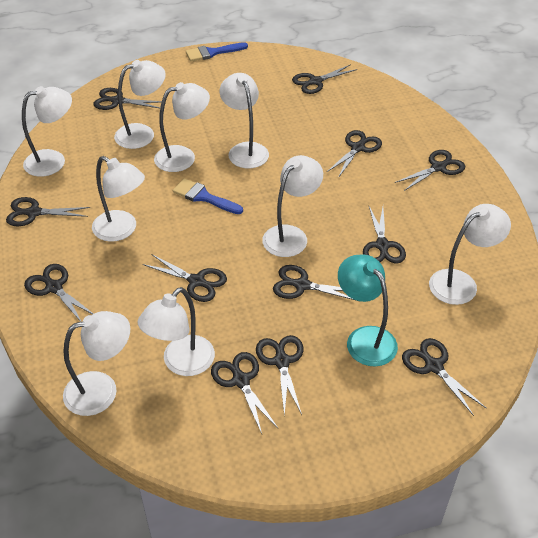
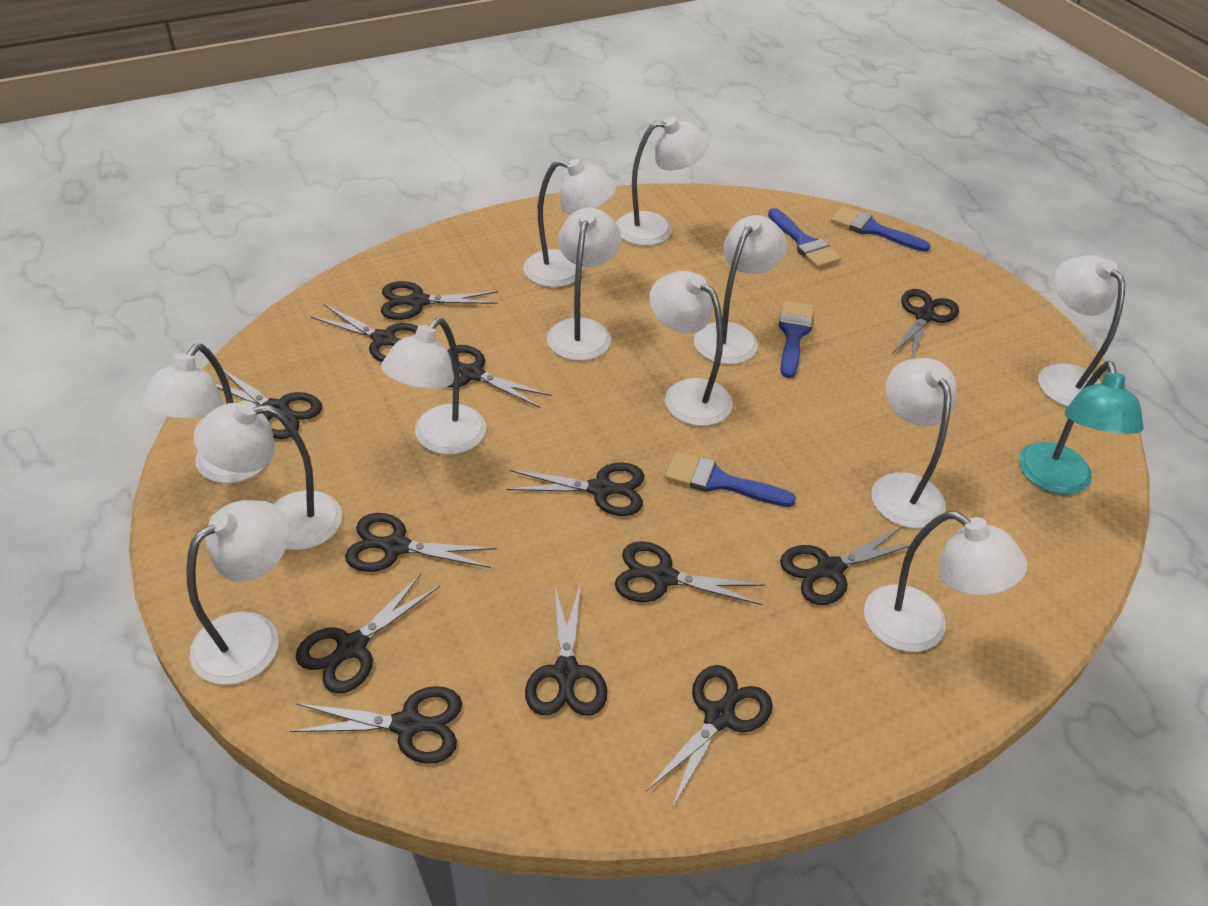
black scissors: [6,197,90,226] [24,264,93,322] [93,88,162,110] [143,254,227,302] [211,352,278,434] [256,335,303,416] [273,265,357,301] [292,64,358,94] [326,130,382,178] [363,206,406,263] [395,150,465,191] [402,338,487,416] = 12 -> [216,370,322,439] [290,686,462,764] [296,574,440,694] [310,304,418,362] [345,513,496,572] [381,281,498,320] [448,345,552,408] [506,462,644,516] [525,583,607,716] [615,541,765,605] [646,665,773,810] [780,527,910,605] [891,289,959,359] = 13
blue brush: [173,178,243,214] [186,42,248,61] = 2 -> [665,452,796,507] [768,208,841,268] [779,301,814,378] [831,206,931,252] = 4
white lamp: [22,86,72,177] [63,311,130,416] [92,156,145,242] [114,60,166,149] [138,287,215,376] [154,82,210,172] [220,73,269,168] [262,155,323,257] [429,204,511,305] = 9 -> [141,344,266,483] [186,500,289,685] [194,401,342,550] [381,318,486,455] [523,159,617,287] [547,207,621,361] [616,117,709,246] [649,271,733,426] [694,215,787,364] [864,511,1027,652] [872,358,957,528] [1038,255,1125,407] = 12

